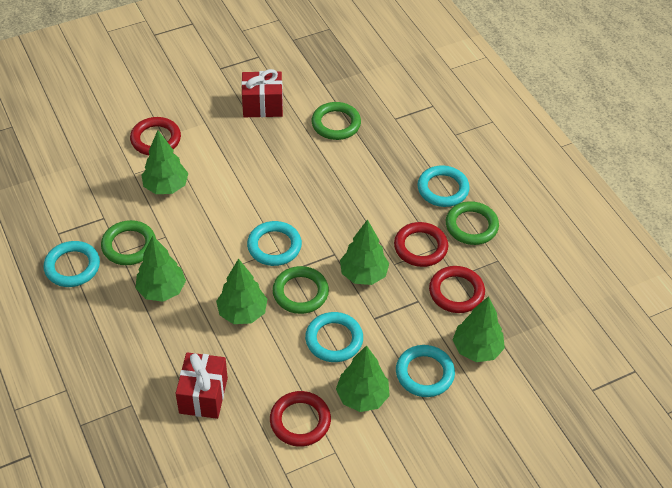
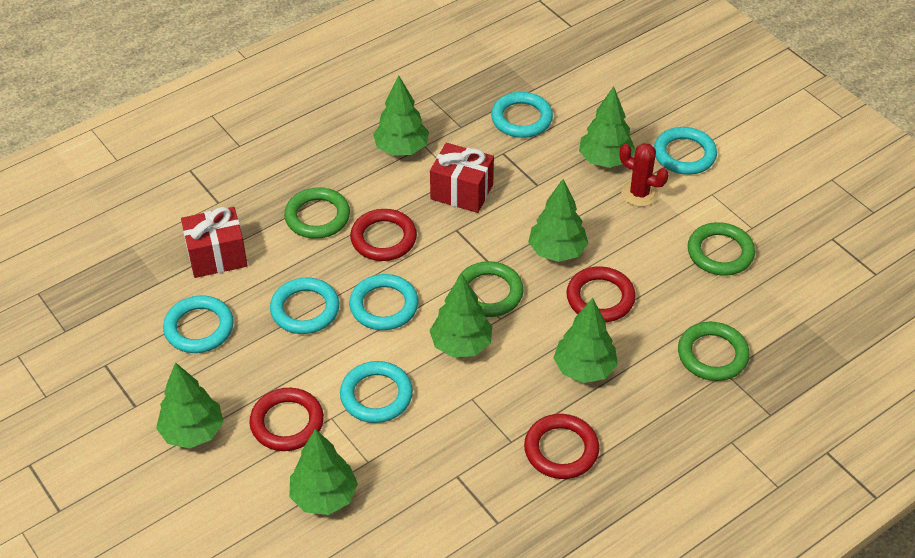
green tree: [135,235,186,302] [141,130,189,194] [216,258,267,324] [336,345,390,412] [340,219,389,285] [453,296,505,362] = 6 -> [156,362,223,449] [289,429,358,515] [373,75,429,156] [429,273,492,358] [528,179,589,262] [553,298,618,383] [579,86,635,168] = 7
red cactus: none = 0 -> [620,143,669,207] = 1
turquoise ring: [43,241,100,287] [247,221,302,266] [305,312,363,362] [396,345,455,397] [417,165,470,207] = 5 -> [163,296,234,353] [270,278,339,334] [340,361,413,423] [349,274,418,330] [491,92,553,138] [654,127,717,175] = 6

